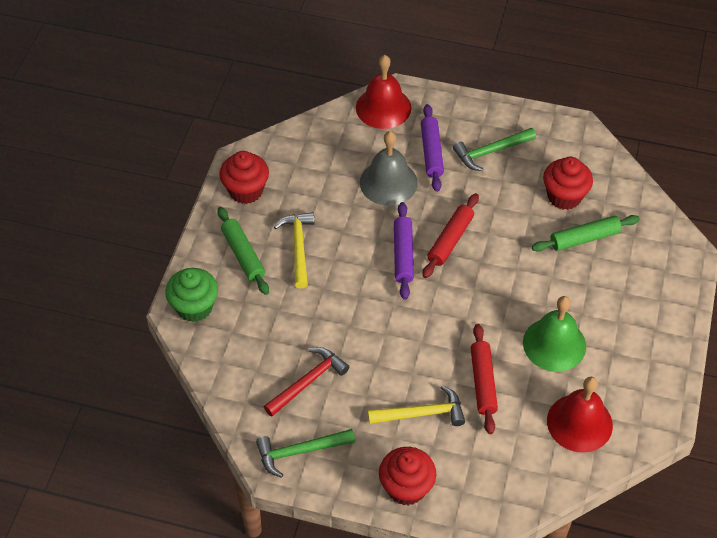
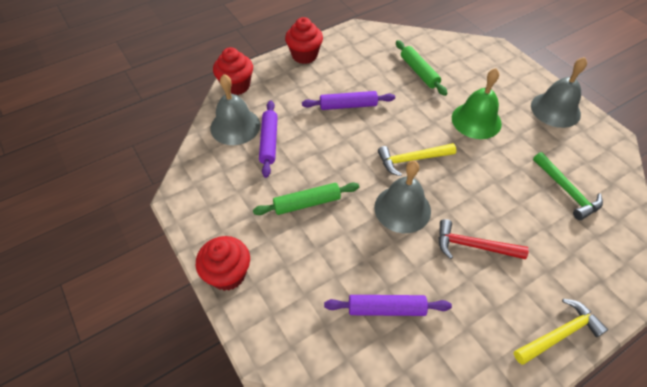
green cupcake: [165,268,218,322] = 1 -> none = 0
green hammer: [256,429,355,478] [453,128,536,171] = 2 -> [533,152,603,220] = 1
grey bell: [360,131,418,206] = 1 -> [210,74,260,145] [374,161,431,233] [531,57,587,128] = 3
purple rolling pin: [394,202,414,300] [421,104,444,192] = 2 -> [259,100,278,178] [302,91,395,110] [324,295,452,316] = 3
red bell: [356,55,411,129] [547,377,613,453] = 2 -> none = 0
red rolling pin: [422,193,479,278] [470,324,498,434] = 2 -> none = 0

